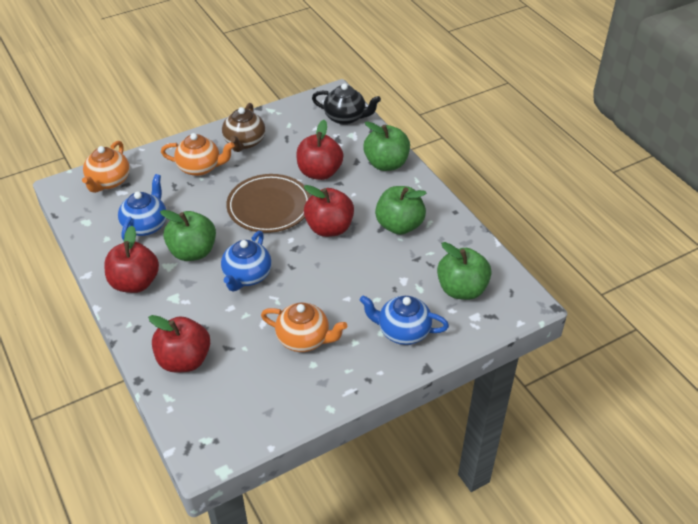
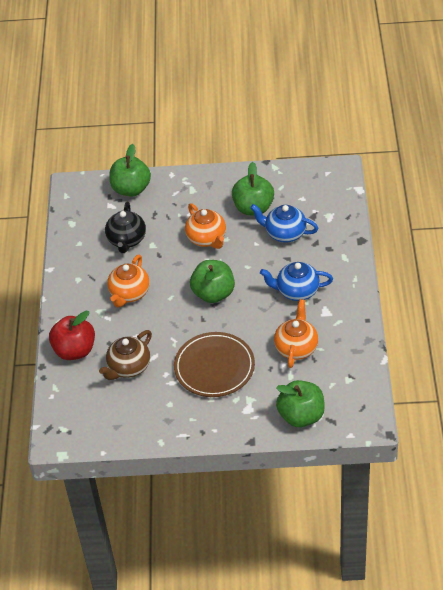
blue teapot: [118,174,166,241] [221,231,272,291] [360,295,449,345] = 3 -> [250,204,318,243] [260,262,333,301] = 2
red apple: [104,226,159,293] [148,315,210,373] [296,120,343,180] [304,185,354,237] = 4 -> [49,310,95,360] = 1

